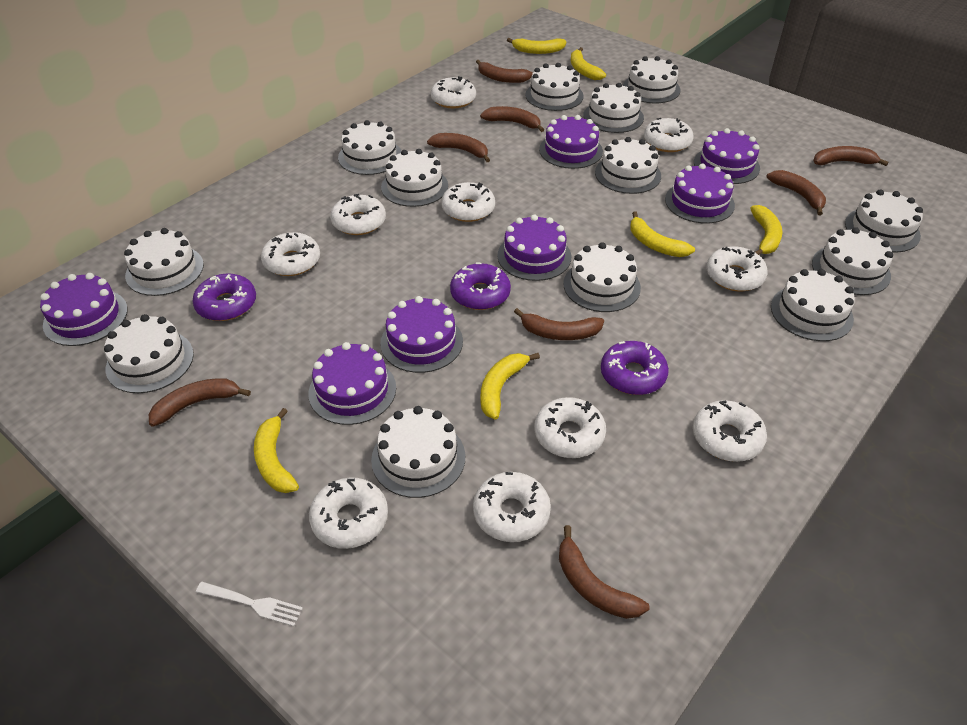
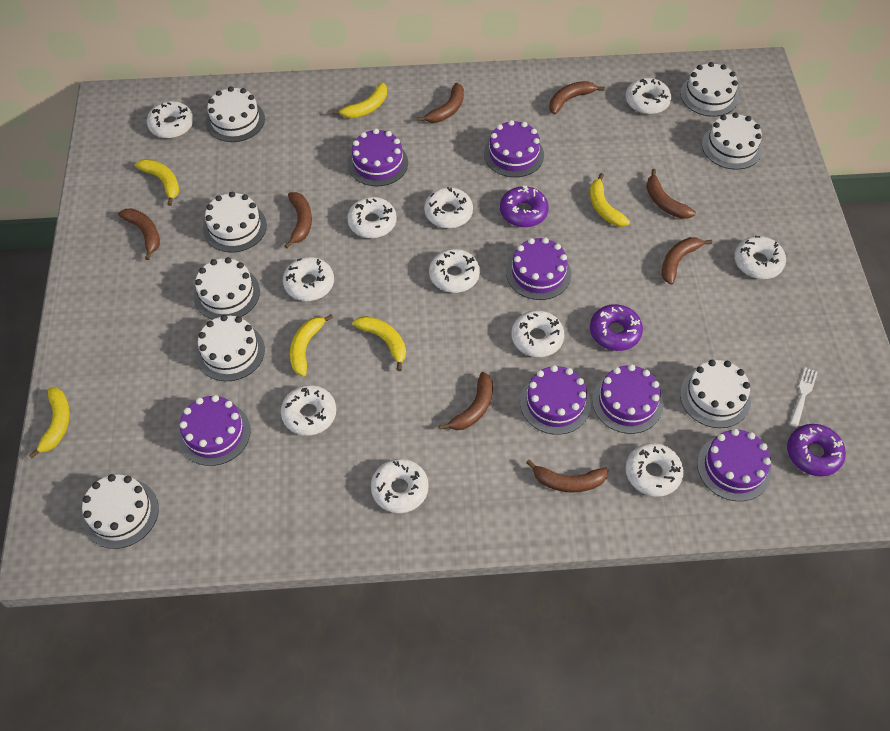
white cake: [104,314,194,393] [124,228,204,296] [338,120,401,175] [371,406,465,498] [381,149,448,207] [525,63,584,111] [563,242,641,312] [583,83,644,133] [595,137,661,194] [623,56,680,103] [771,269,855,341] [812,227,893,295] [845,189,923,253] = 13 -> [82,474,159,549] [193,257,260,320] [196,315,265,381] [203,192,267,252] [206,86,265,142] [680,62,739,117] [680,360,751,428] [702,113,763,170] = 8
white donut: [261,232,320,276] [309,477,388,549] [330,194,386,235] [431,76,476,108] [441,182,495,222] [473,472,551,542] [534,397,606,458] [644,118,694,152] [693,400,767,462] [706,246,768,291] = 10 -> [147,101,194,138] [281,385,336,436] [283,257,334,301] [347,197,397,238] [371,459,429,513] [424,187,473,228] [429,249,480,293] [511,310,564,357] [625,443,684,497] [626,78,671,114] [734,236,786,279] = 11

